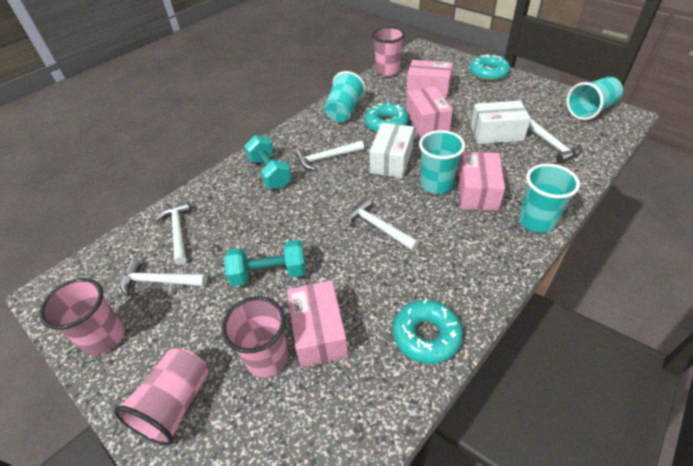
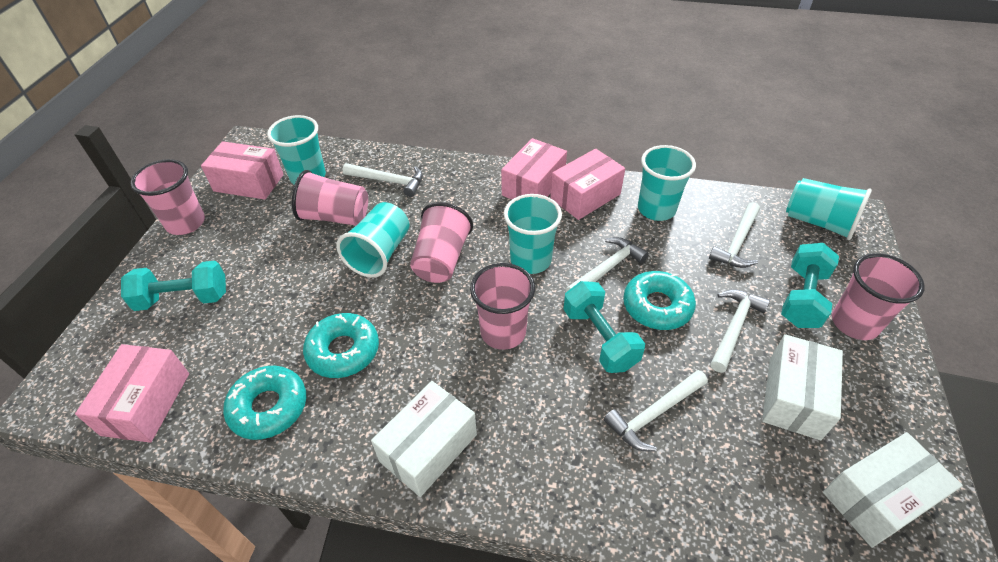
pink cup: [39,278,125,355] [114,348,208,445] [221,296,289,378] [372,27,405,77] = 4 -> [130,159,205,235] [292,170,368,226] [410,202,473,283] [470,263,535,350] [832,253,925,340] = 5
turquoise cup: [324,71,366,122] [419,130,465,194] [519,164,580,233] [566,77,623,120] = 4 -> [267,115,326,185] [336,202,410,278] [504,194,562,274] [638,145,696,221] [786,178,872,240] = 5
turquoise dumbbell: [224,240,306,286] [244,135,292,189] = 2 -> [121,261,226,311] [563,281,645,373] [781,243,839,328] = 3
white box: [369,123,414,178] [471,100,531,144] = 2 -> [371,381,477,497] [762,334,843,440] [823,432,963,548] = 3

